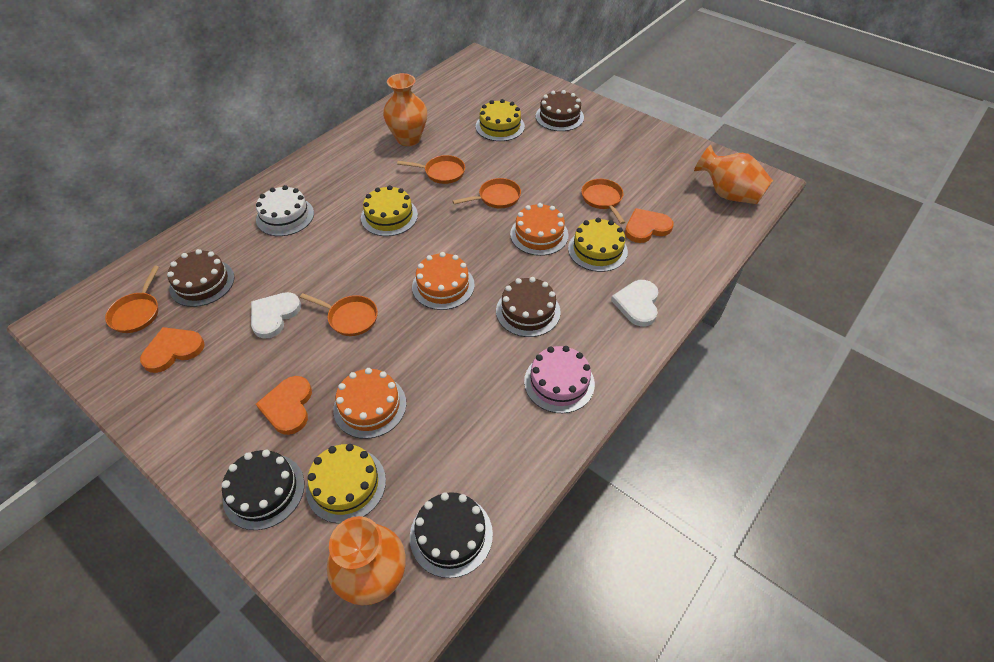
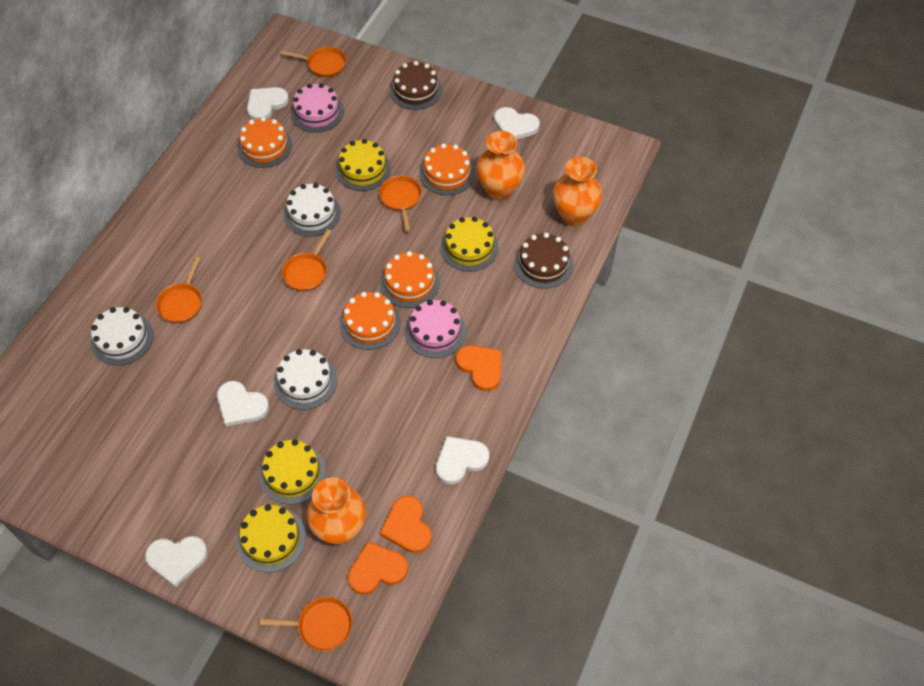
black cake: [222,450,304,530] [410,492,493,578] = 2 -> none = 0
brown cake: [167,249,235,307] [496,277,561,337] [536,90,584,131] = 3 -> [390,61,442,110] [514,233,573,289] = 2
orange cake: [333,368,406,439] [412,252,475,310] [510,203,568,256] = 3 -> [237,117,292,168] [340,292,401,350] [380,251,440,308] [420,143,475,195] = 4
pink cake: [524,346,595,413] = 1 -> [290,83,344,133] [405,300,466,358] = 2
white cake: [256,185,314,236] = 1 -> [91,307,154,366] [274,349,337,410] [284,183,341,237] = 3
white heart: [251,292,301,339] [611,280,659,326] = 2 -> [145,536,208,587] [217,381,269,427] [247,87,289,120] [436,436,489,484] [494,107,540,139] = 5

